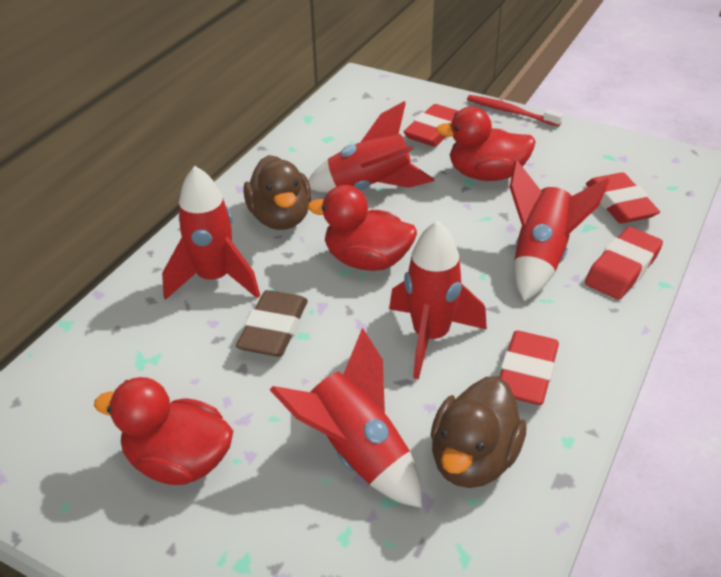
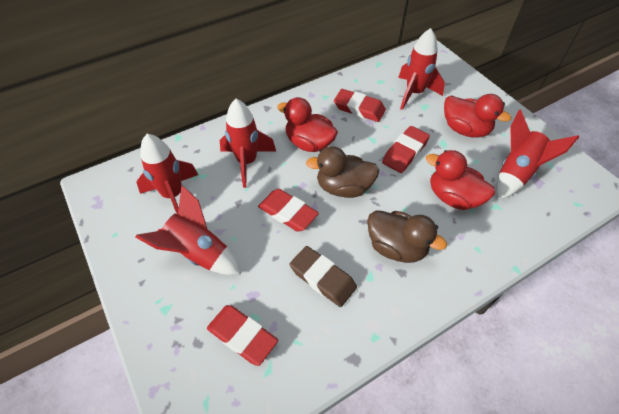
red toothbrush: [467,95,563,127] = 1 -> none = 0

